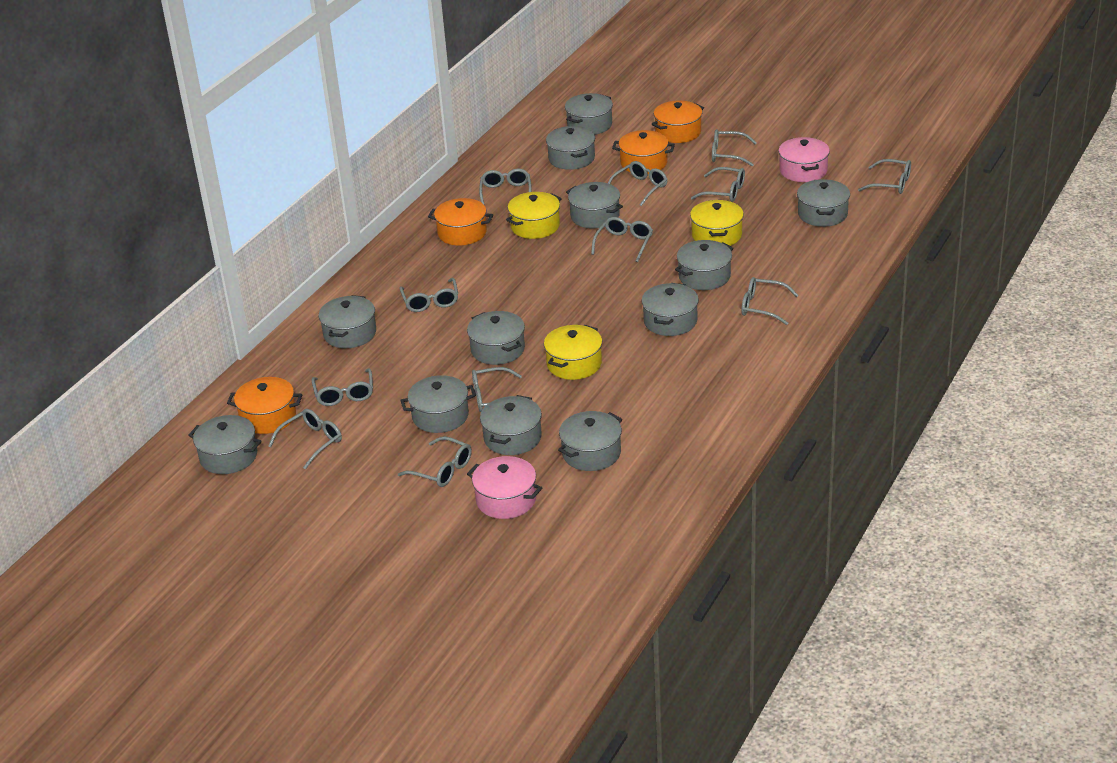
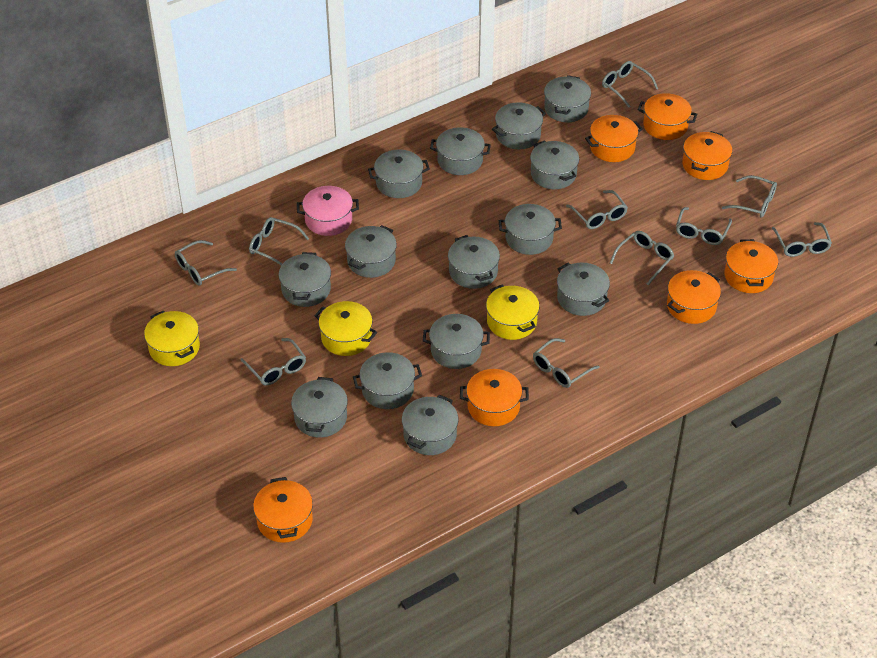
grey glasses: [268,409,342,469] [311,368,373,406] [398,436,472,487] [399,278,458,312] [472,367,522,412] [479,169,532,206] [591,217,653,262] [608,161,668,206] [691,167,745,202] [712,129,757,166] [741,277,799,325] [858,159,911,194] = 12 -> [175,240,237,286] [241,338,306,386] [249,217,309,265] [533,338,600,388] [566,190,628,229] [602,61,658,108] [610,231,674,285] [676,207,732,245] [722,175,777,218] [771,222,832,257] = 10
grey pot: [188,415,262,474] [319,295,376,348] [400,375,476,433] [467,311,525,365] [480,395,542,455] [546,126,595,170] [558,411,622,471] [565,93,613,135] [566,182,623,229] [641,283,699,336] [675,240,733,290] [797,179,850,227] = 12 -> [279,252,331,307] [291,377,348,438] [345,225,397,278] [353,352,422,409] [368,149,430,198] [402,395,458,455] [423,314,490,369] [430,127,491,175] [448,235,500,289] [492,102,546,149] [499,204,562,255] [530,140,579,189] [544,75,591,122] [557,262,610,316] = 14
orange pot: [227,377,302,434] [428,198,493,246] [612,130,675,174] [652,101,704,143] = 4 -> [253,477,313,543] [460,369,529,426] [585,115,643,162] [638,93,697,140] [667,270,721,324] [682,131,732,180] [724,239,778,293] = 7
pink pot: [467,456,542,519] [778,137,830,182] = 2 -> [297,186,359,236] = 1

